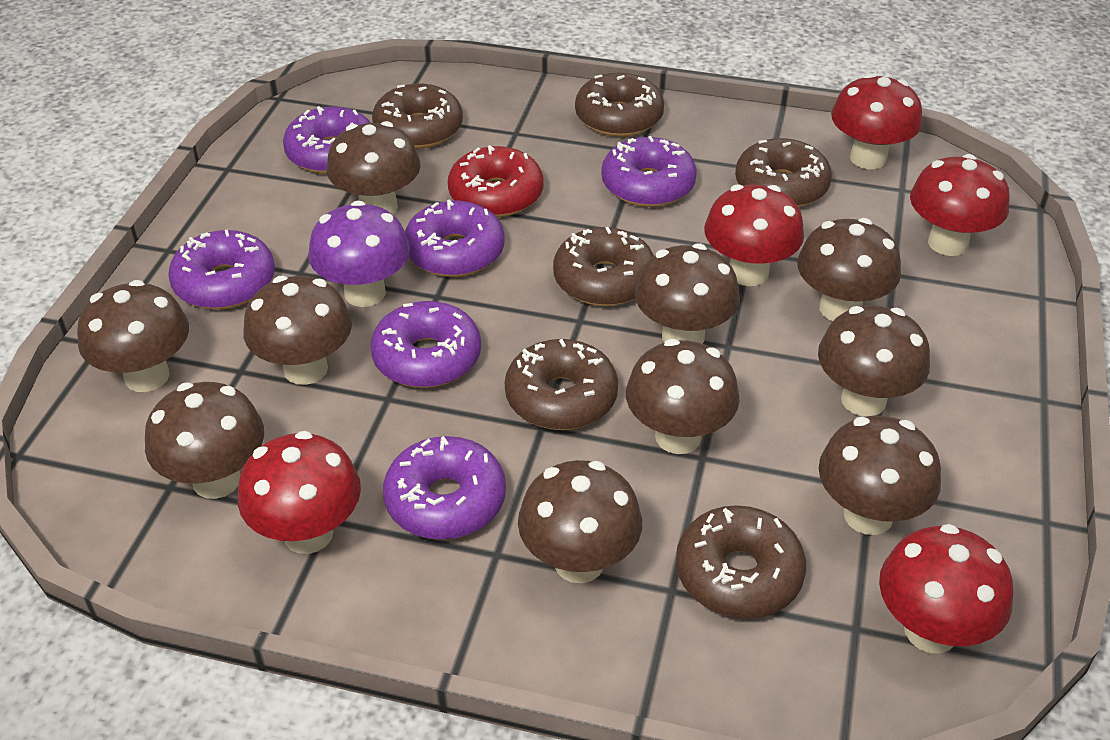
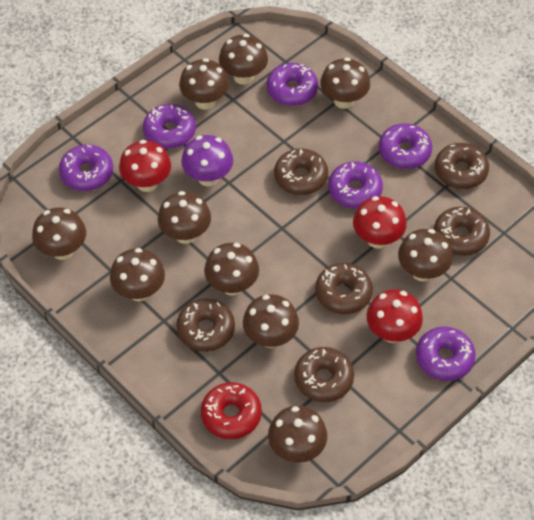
red mushroom: [238,431,361,554] [704,184,804,286] [831,73,922,169] [879,524,1013,654] [910,154,1009,256] = 5 -> [119,140,171,192] [353,196,407,249] [367,289,423,343] = 3

